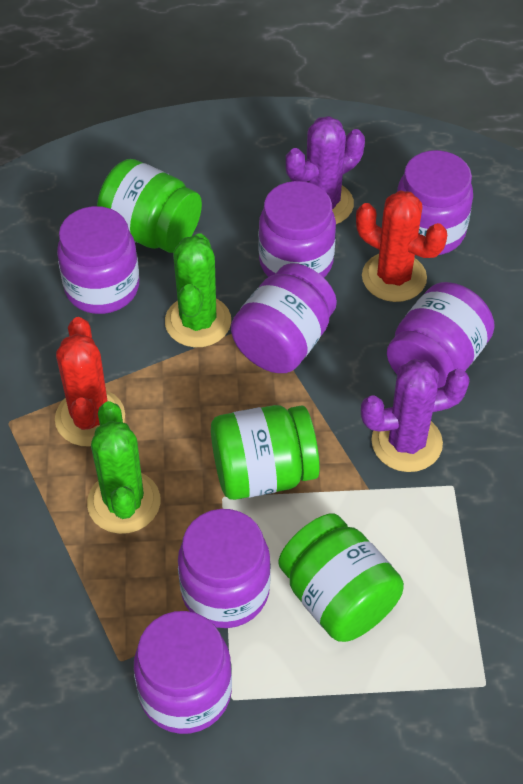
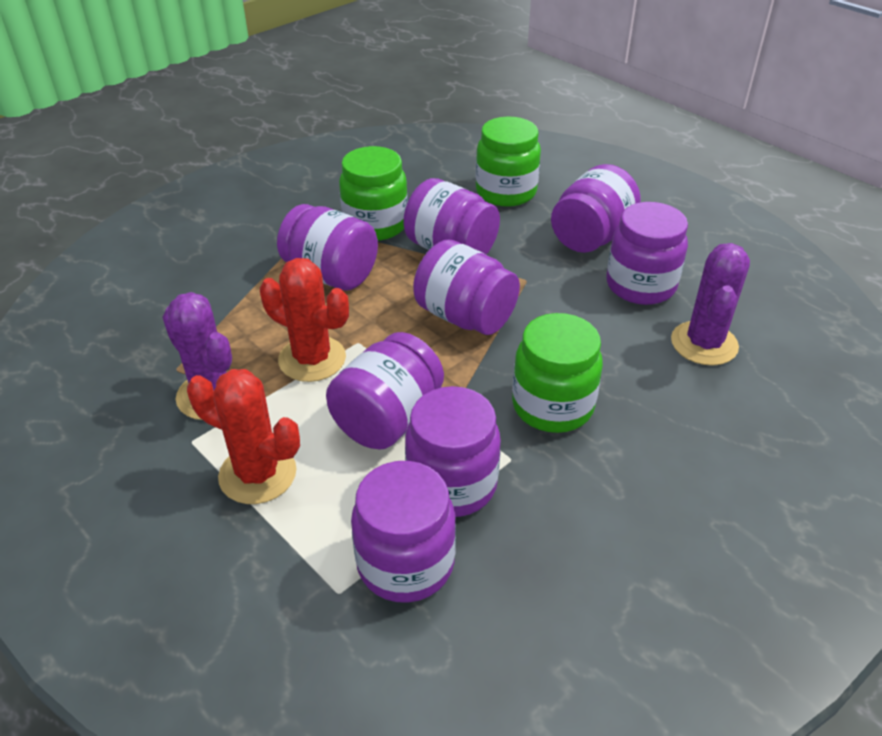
green cactus: [87,401,160,534] [165,233,231,347] = 2 -> none = 0
purple jar: [57,206,139,314] [134,611,232,734] [178,509,271,628] [231,263,337,373] [258,181,336,278] [387,282,495,388] [397,150,473,255] = 7 -> [277,204,378,291] [326,332,444,450] [351,461,456,603] [403,178,500,255] [405,386,501,517] [413,240,520,335] [551,164,641,253] [606,202,688,305] = 8

